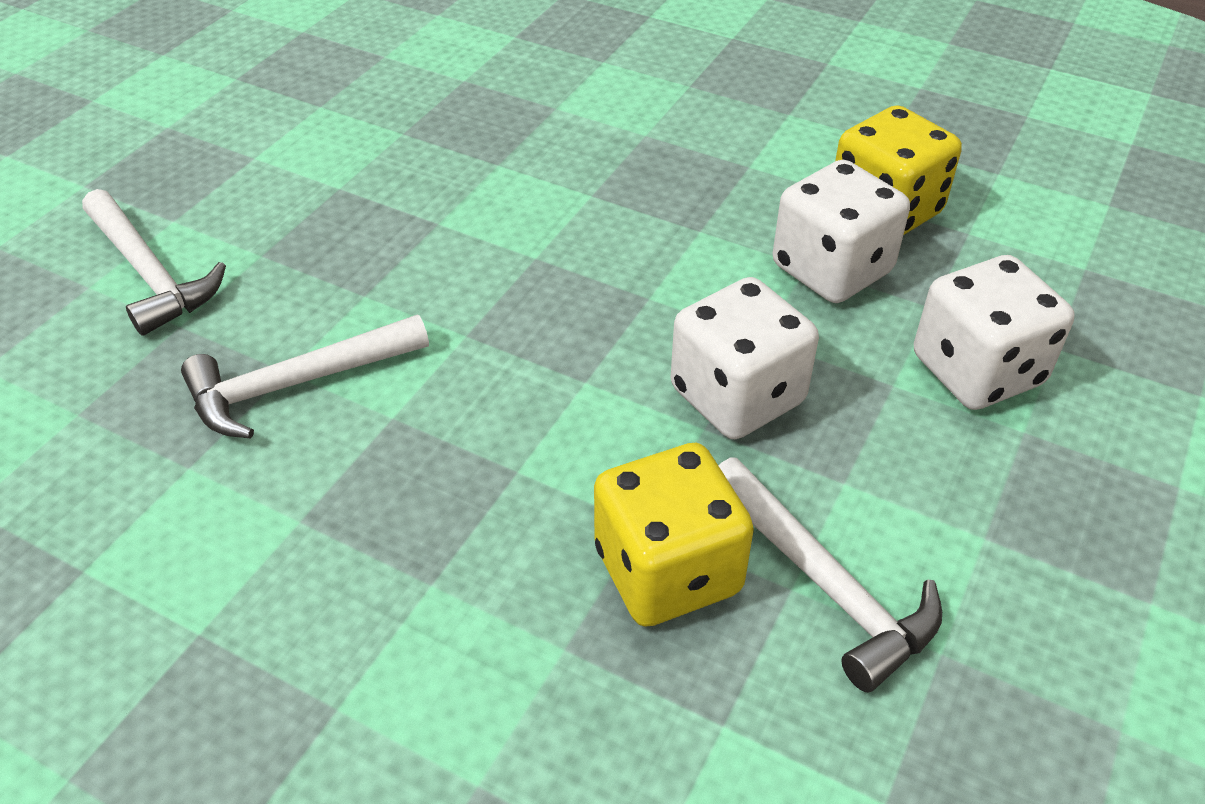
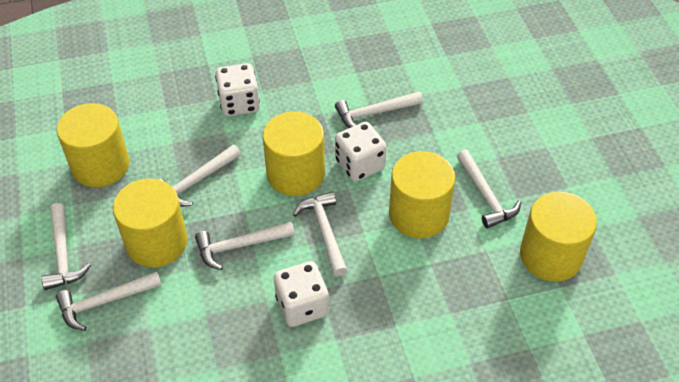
white hammer: [82,189,226,336] [181,315,429,439] [718,458,942,692] = 3 -> [41,203,91,290] [56,271,162,331] [158,145,241,207] [195,222,295,270] [293,191,348,277] [335,92,423,128] [457,150,521,229] = 7
yellow cylinder: none = 0 -> [57,103,129,187] [113,179,187,267] [263,111,325,196] [389,151,455,238] [520,192,597,282] = 5
yellow dice: [594,443,754,627] [835,105,962,235] = 2 -> none = 0

